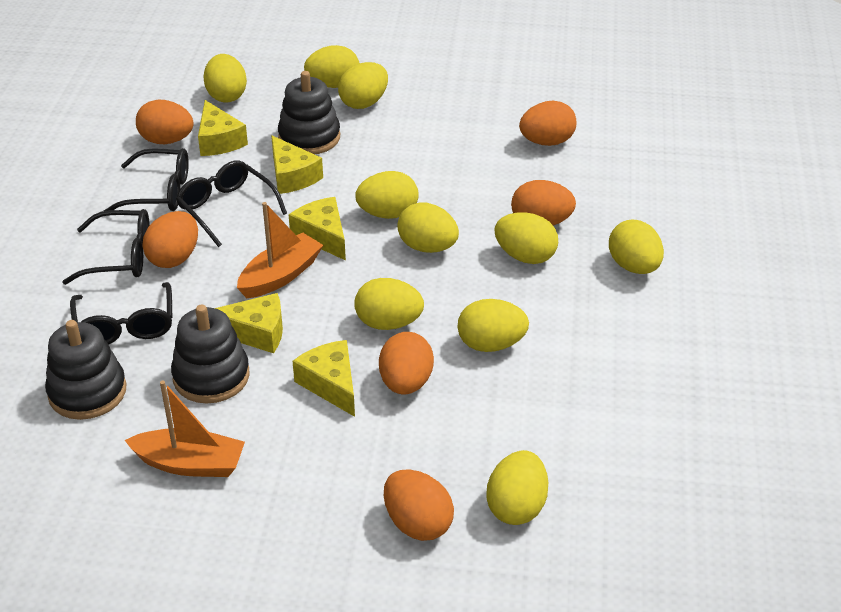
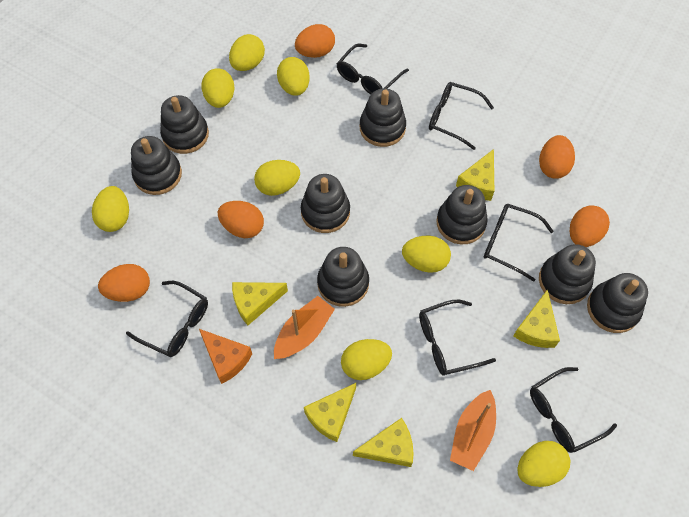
black glasses: [63,209,150,285] [70,282,172,345] [104,148,189,211] [176,161,287,247] = 4 -> [126,281,208,357] [336,44,409,95] [419,300,496,376] [429,82,494,150] [484,204,554,282] [530,367,617,453] = 6
black stacking toy: [45,320,126,420] [171,305,250,404] [278,71,340,154] = 3 -> [131,136,182,195] [160,95,209,154] [301,174,350,233] [317,247,369,307] [360,88,406,147] [436,185,488,244] [539,244,596,304] [587,273,648,333] = 8
orange cheese: none = 0 -> [199,329,252,384] = 1
orange egg: [136,100,194,144] [142,211,198,268] [379,332,434,394] [384,470,454,541] [511,180,576,226] [519,101,576,146] = 6 -> [98,264,150,302] [217,201,264,238] [295,24,335,58] [539,135,575,179] [569,205,610,247] = 5
yellow egg: [203,54,247,102] [304,45,359,88] [338,62,388,109] [354,278,424,330] [355,171,419,219] [397,202,459,253] [457,299,529,352] [486,450,548,525] [494,212,558,264] [609,220,664,274] = 10 -> [92,186,129,232] [202,68,234,108] [229,34,265,71] [254,160,300,196] [277,57,310,96] [341,339,392,380] [402,236,451,273] [517,441,570,487] = 8

